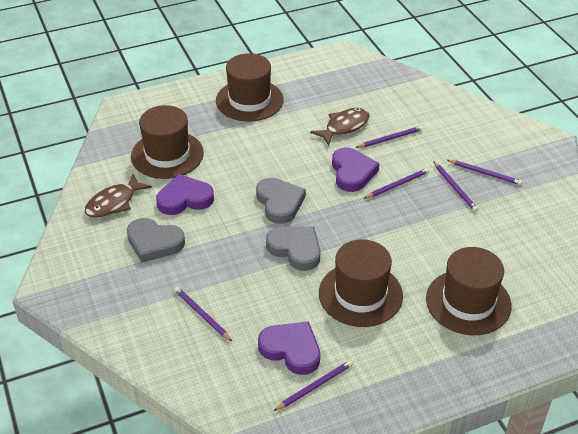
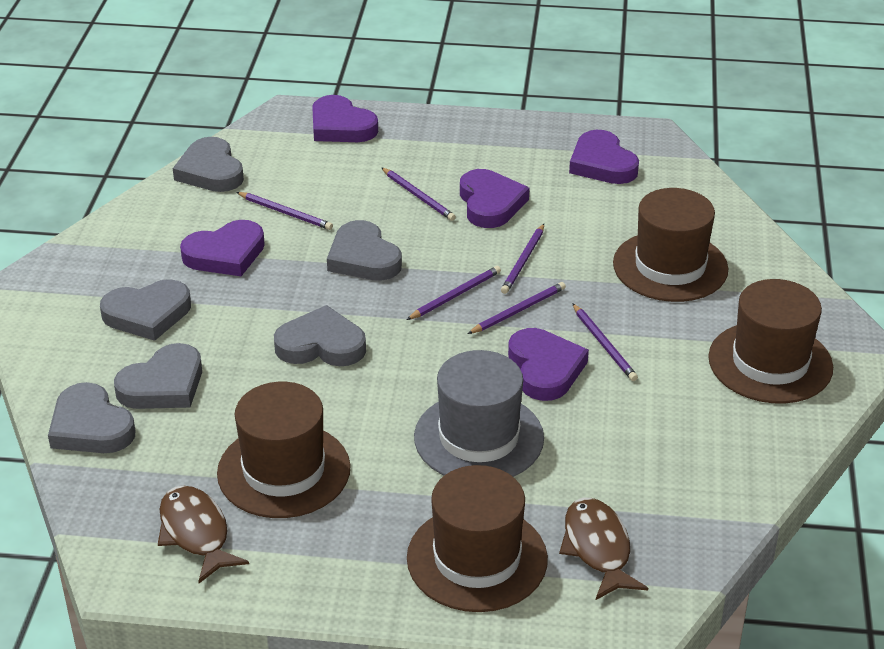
grey hat: none = 0 -> [414,350,544,477] = 1
grey heart: [127,218,185,263] [256,178,306,224] [266,226,320,271] = 3 -> [48,382,135,453] [100,279,191,341] [114,343,202,409] [173,137,244,192] [274,305,366,366] [327,220,402,281] = 6
purple heart: [156,174,214,215] [258,322,320,375] [332,147,379,192] = 3 -> [180,220,265,276] [312,95,378,142] [460,169,529,228] [508,328,589,401] [569,130,639,184] = 5

